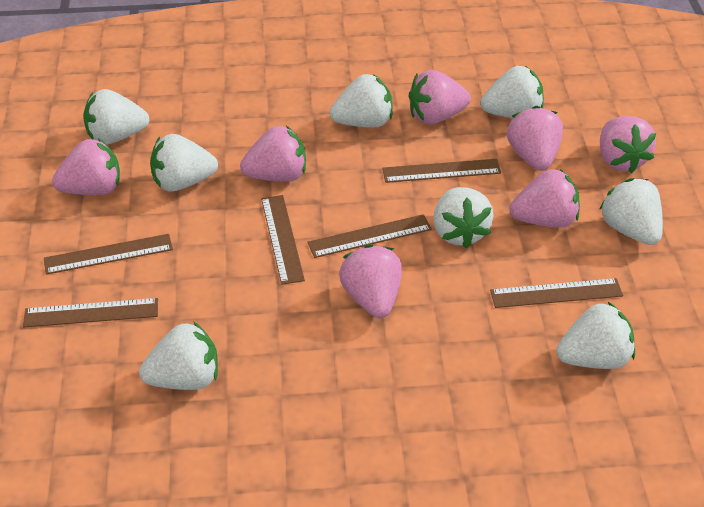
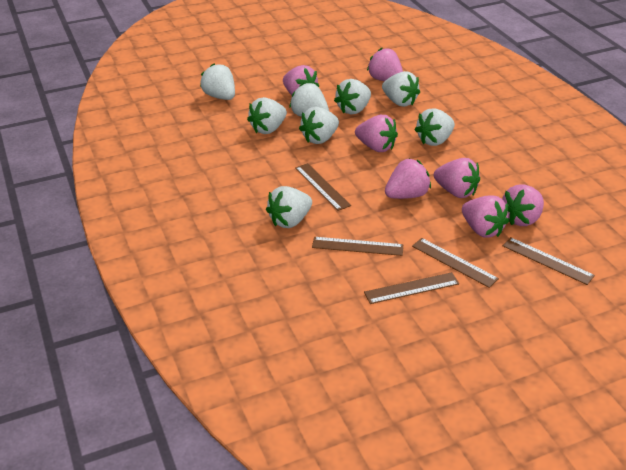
brown ruler: [23,298,158,327] [44,234,173,275] [261,195,305,285] [308,214,432,258] [382,159,501,183] [490,278,623,308] = 6 -> [295,163,351,211] [312,237,403,256] [364,272,459,304] [412,238,499,288] [503,237,595,285] = 5

